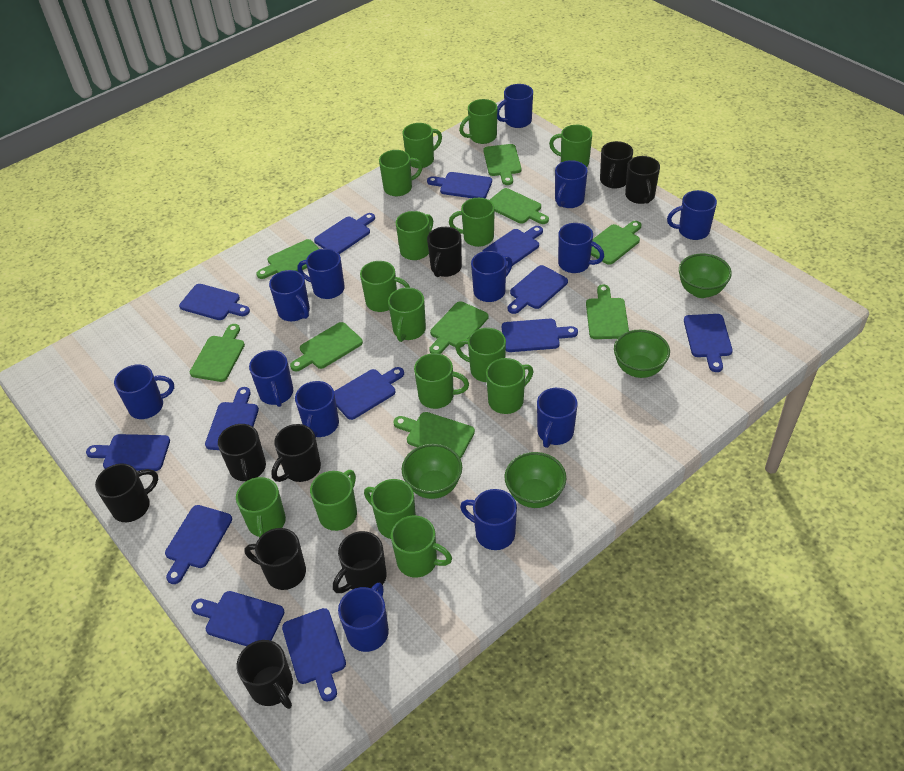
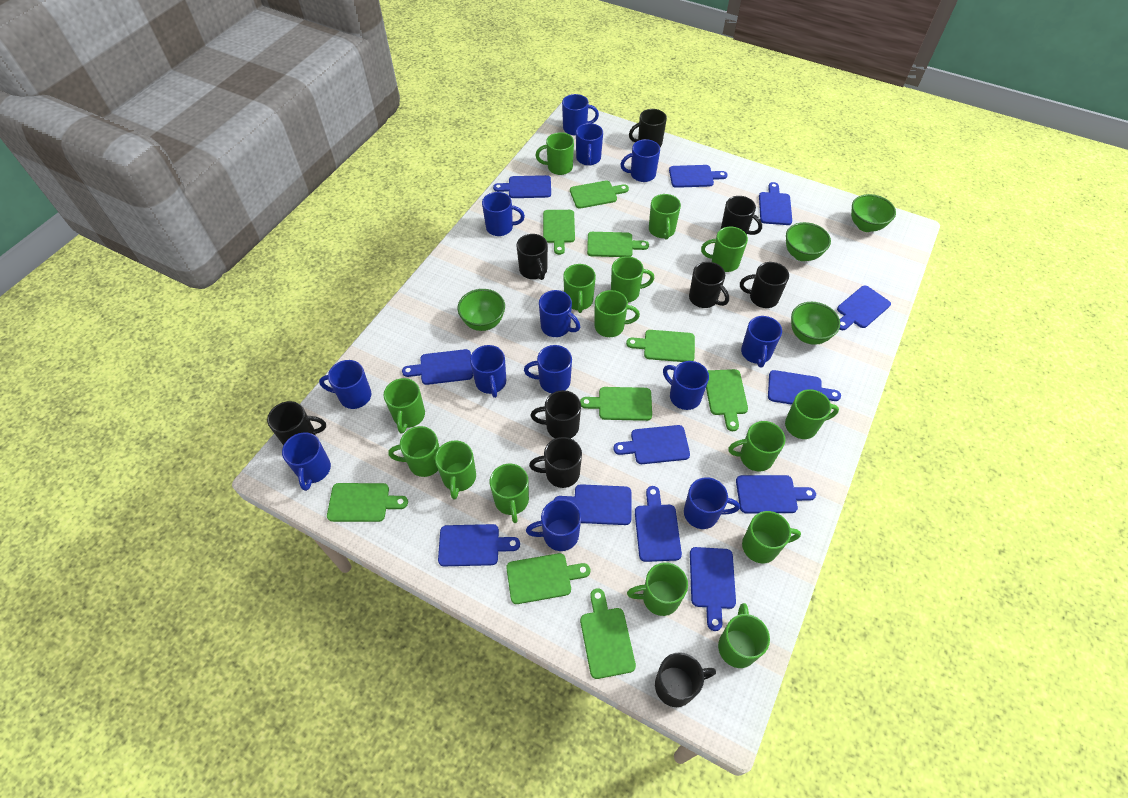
blue cutting board: [86,434,170,471] [165,505,232,584] [179,284,250,320] [191,591,285,646] [205,387,259,450] [282,608,346,702] [314,213,375,254] [334,367,404,420] [427,172,492,198] [482,226,543,268] [502,319,578,352] [508,265,568,314] [684,314,733,372] = 13 -> [402,349,473,385] [438,524,520,566] [493,175,551,198] [554,484,632,525] [614,425,690,464] [635,486,682,562] [669,165,727,188] [690,547,736,631] [736,475,816,513] [759,182,792,225] [768,370,841,405] [837,285,891,330] = 12

